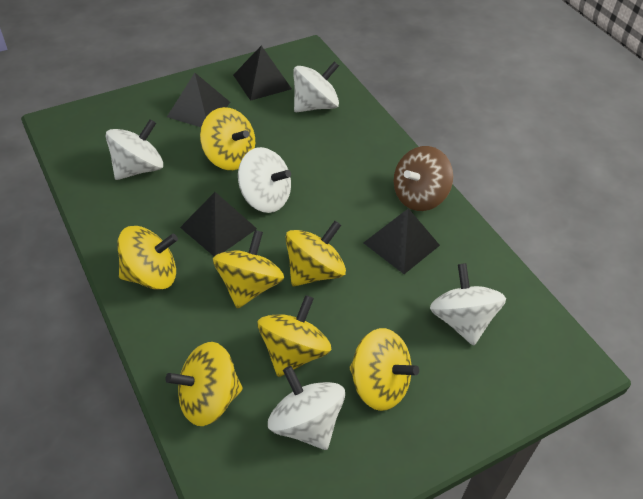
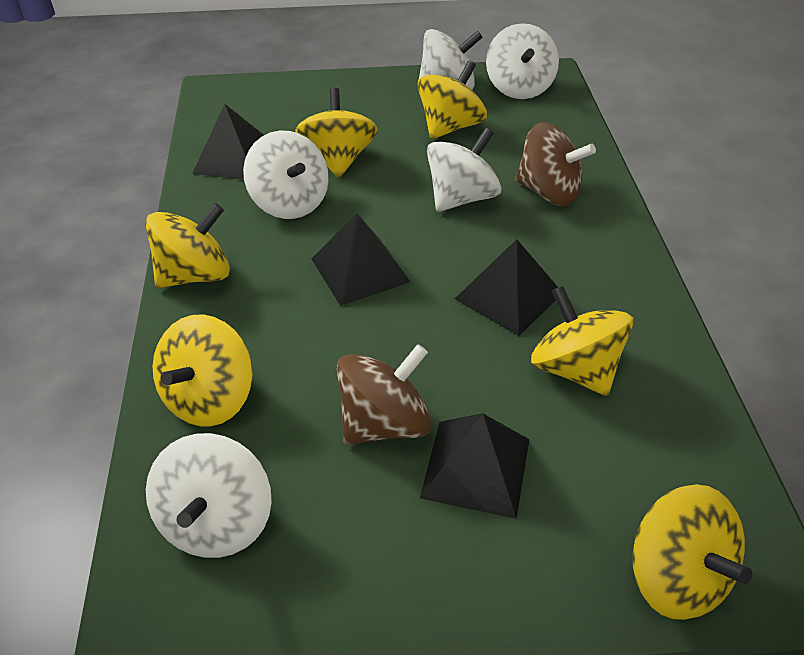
brown spinning top: [394,146,453,211] = 1 -> [337,344,431,445] [515,122,596,206] = 2
yellow spinning top: [117,226,178,290] [166,342,243,426] [200,107,255,170] [213,230,284,309] [258,295,331,377] [285,221,346,286] [350,328,419,411] = 7 -> [145,203,230,288] [152,314,253,426] [295,88,378,178] [417,60,487,139] [531,286,633,396] [633,484,752,620] = 6

